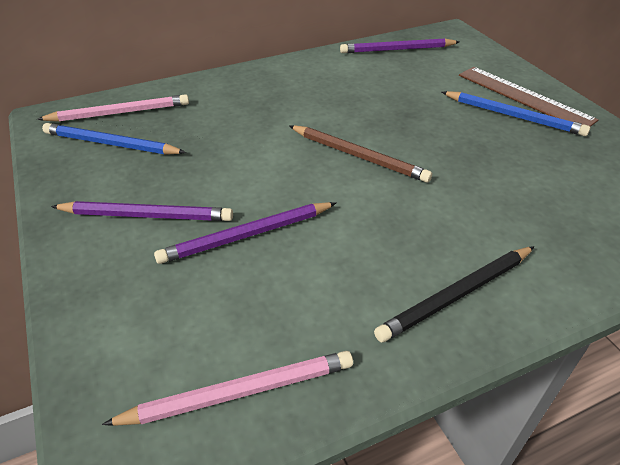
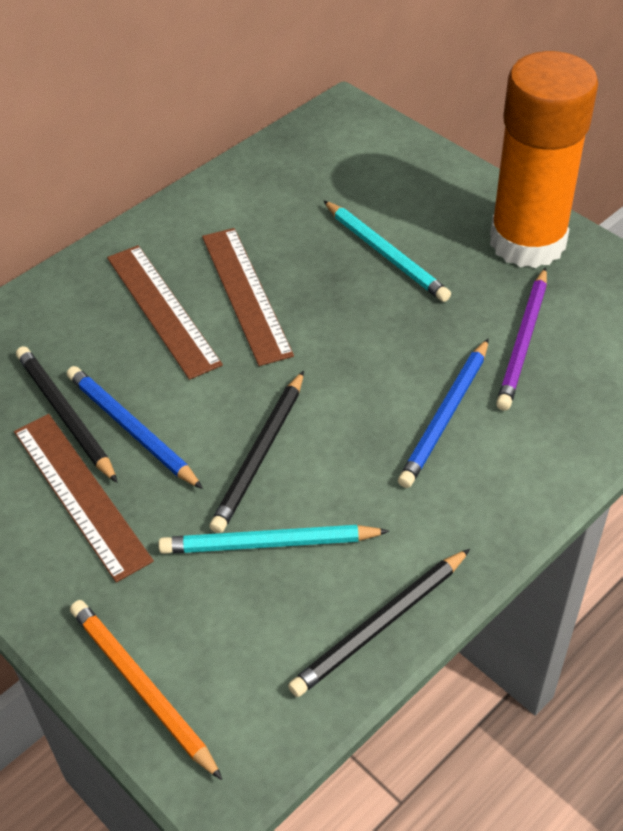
black pencil: [374,246,535,342] = 1 -> [16,346,117,483] [209,371,304,533] [288,549,470,697] = 3
brown pencil: [289,125,432,183] = 1 -> none = 0
brown ruler: [459,67,598,127] = 1 -> [14,414,154,583] [107,245,223,380] [202,228,294,366] = 3
orange glue stick: none = 0 -> [490,51,598,268] = 1
orange pencil: none = 0 -> [70,600,222,780] = 1
pink pencil: [37,94,189,122] [102,351,353,426] = 2 -> none = 0
purple pencil: [51,201,233,221] [154,202,336,264] [340,38,459,53] = 3 -> [496,267,547,411] = 1
turquoise pencil: none = 0 -> [158,525,390,554] [323,200,451,302] = 2

